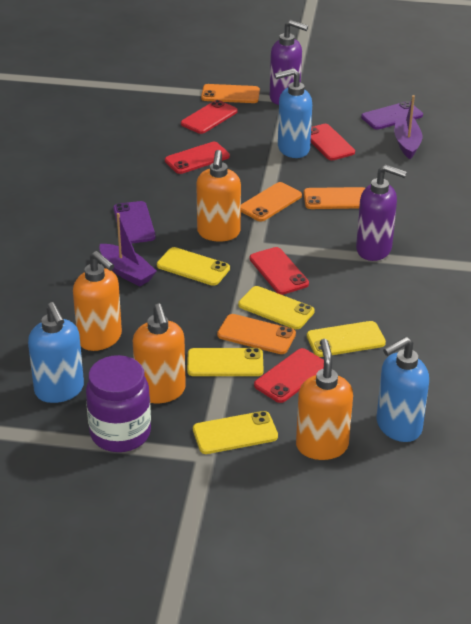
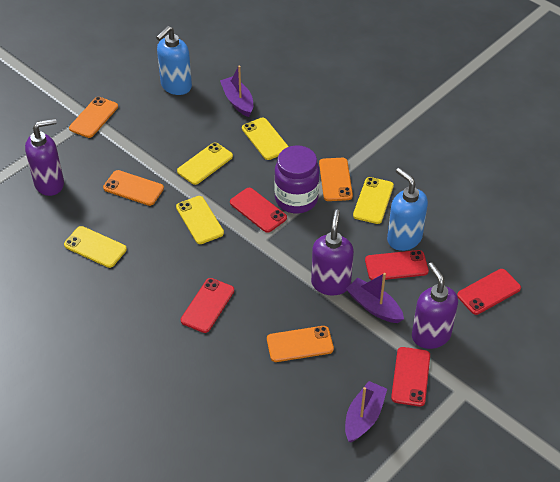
blue soap dispenser: [28,302,84,403] [275,68,312,158] [377,337,429,442] = 3 -> [156,26,192,95] [387,168,428,251] = 2
orange soap dispenser: [73,251,122,351] [133,304,186,403] [196,150,241,241] [296,339,353,460] = 4 -> none = 0
purple boat: [99,213,157,287] [394,95,422,159] = 2 -> [220,65,253,117] [345,381,387,442] [346,273,404,323] = 3
purple phone: [113,201,156,243] [361,101,423,130] = 2 -> none = 0
purple soap dispenser: [270,20,308,105] [356,165,407,261] = 2 -> [25,118,64,196] [311,210,354,296] [412,262,458,349] = 3

